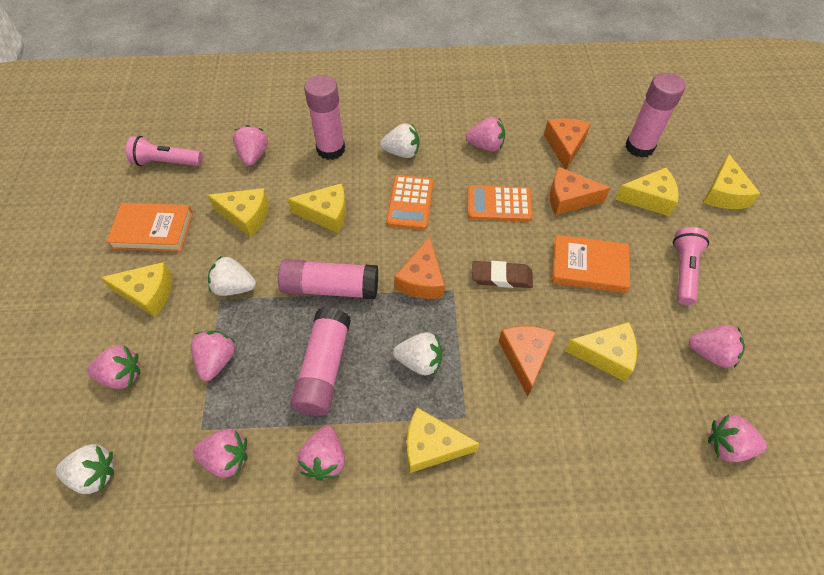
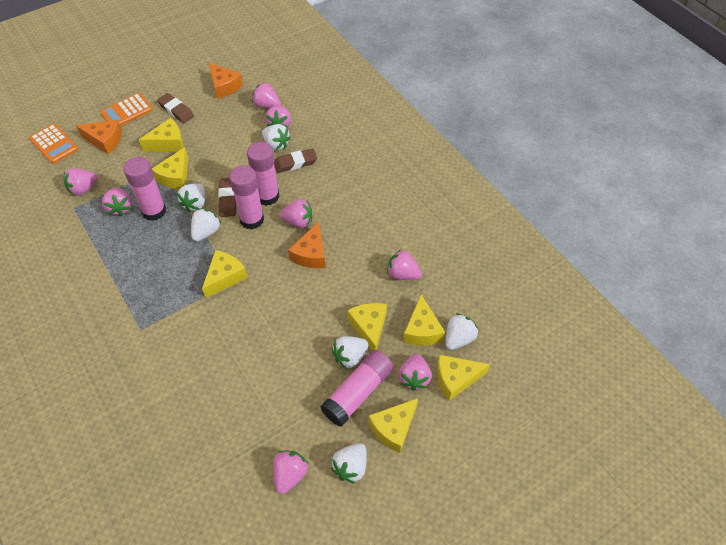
brown eraser: [472,261,533,288] = 1 -> [157,93,194,123] [218,178,236,217] [274,148,317,173] = 3
orange book: [106,203,193,252] [552,235,630,293] = 2 -> none = 0
orange cheese: [394,237,445,299] [499,326,556,397] [544,118,591,170] [550,167,610,215] = 4 -> [76,120,122,154] [209,63,243,99] [288,222,326,268] = 3
pink flashlight: [126,136,203,166] [673,227,709,305] = 2 -> none = 0
white strawberry: [56,444,114,494] [208,256,256,296] [380,123,419,158] [393,333,442,375] = 4 -> [177,183,205,212] [191,208,221,241] [262,124,291,150] [331,443,367,484] [332,336,369,369] [445,313,478,350] = 6

